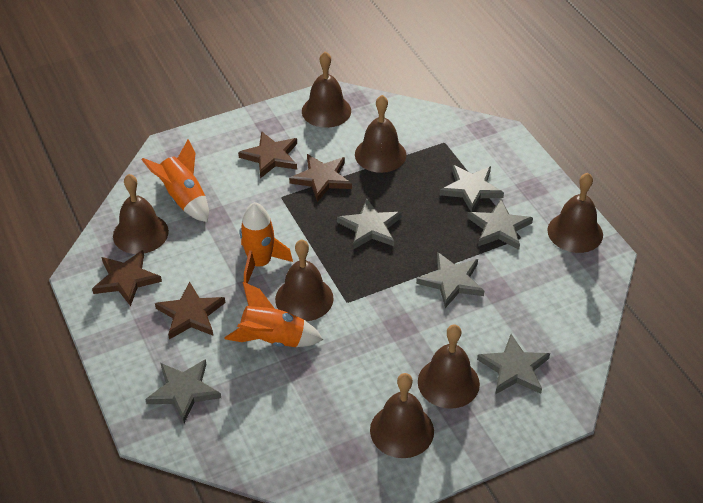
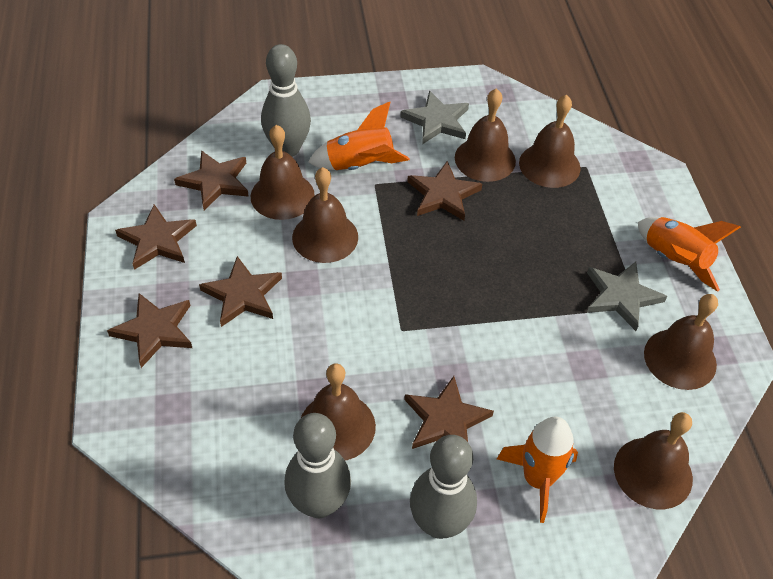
brown star: [92,250,162,306] [155,281,225,339] [238,131,297,178] [289,154,352,202] = 4 -> [107,293,192,368] [115,204,197,270] [174,150,249,210] [199,256,282,327] [404,376,494,449] [407,161,482,221] = 6
grey bowling pin: none = 0 -> [261,44,311,157] [284,413,351,518] [410,435,477,539] = 3
grey star: [145,359,221,423] [337,198,402,249] [416,252,484,308] [440,165,504,212] [467,199,533,250] [477,334,550,394] = 6 -> [400,90,469,144] [587,262,667,331] = 2

